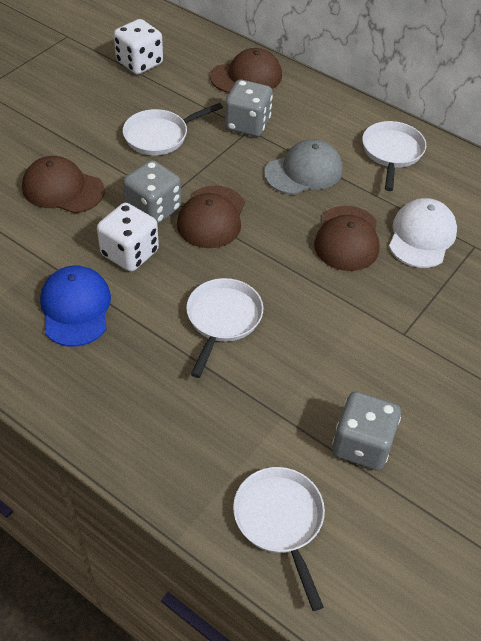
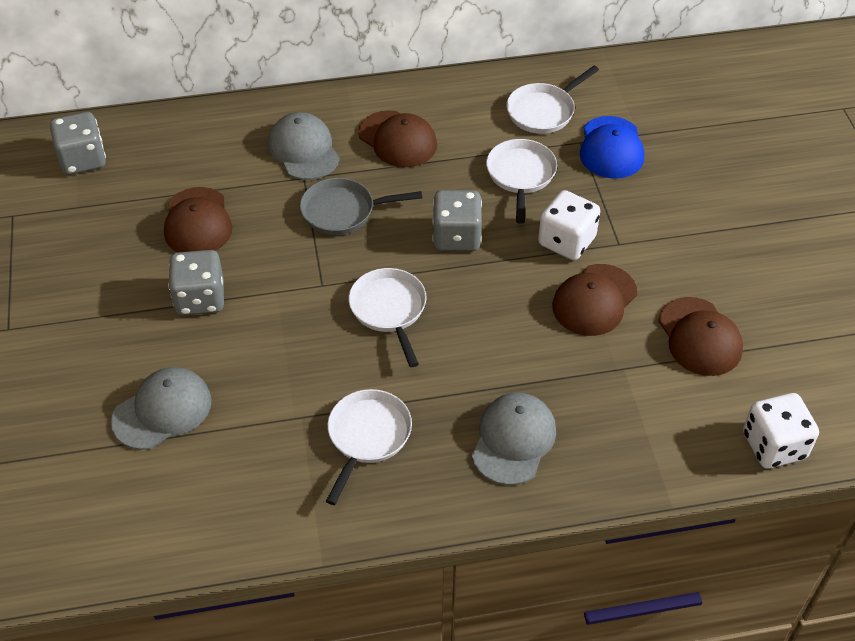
grey cap: [264,139,343,195] = 1 -> [111,367,212,450] [268,112,340,180] [472,393,556,485] = 3
grey pan: none = 0 -> [300,178,422,235] = 1
white cap: [389,198,457,268] = 1 -> none = 0

